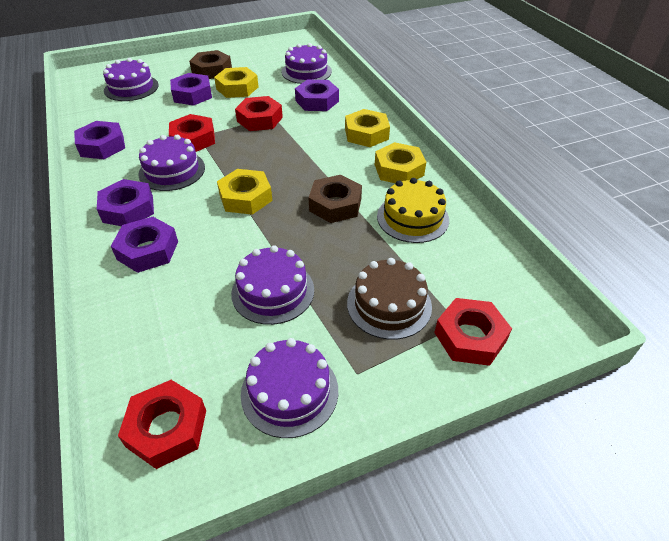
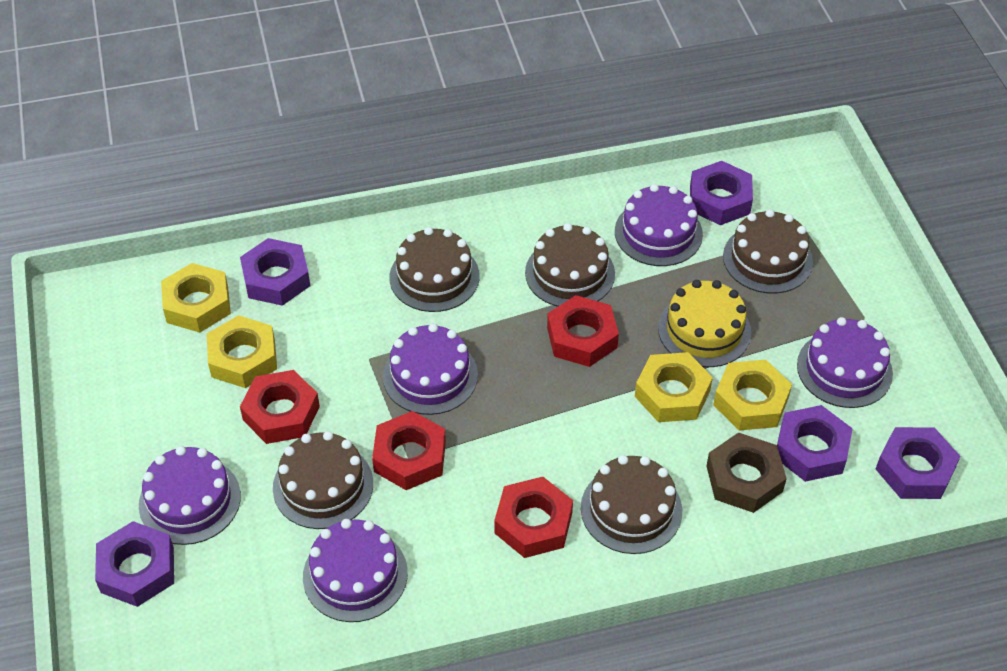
brown cake: [347,258,432,340] = 1 -> [273,431,373,529] [390,227,480,312] [525,223,615,307] [581,455,682,554] [723,209,813,293] = 5
brown nut: [189,50,232,79] [309,175,362,223] = 2 -> [707,432,787,513] = 1

